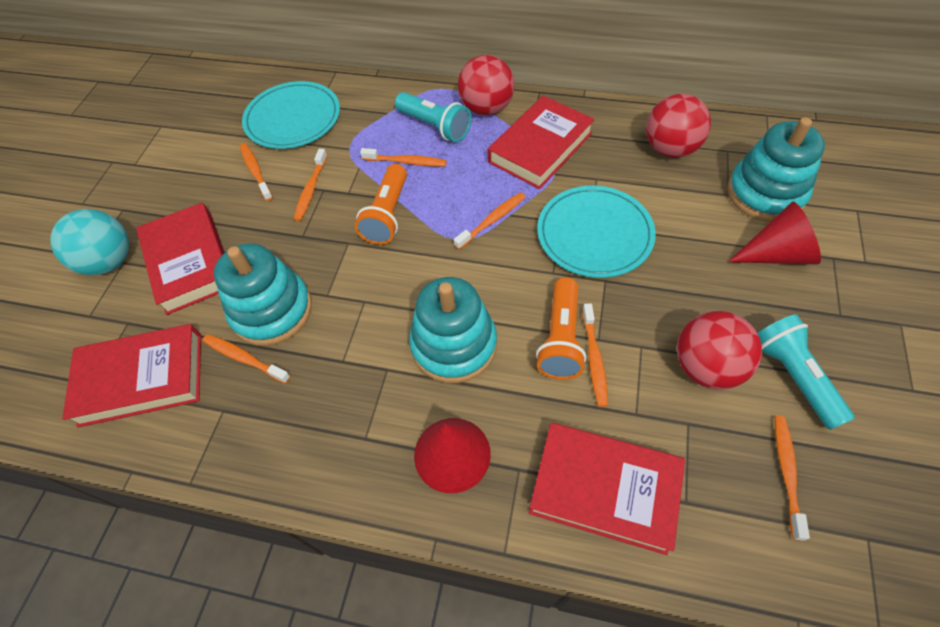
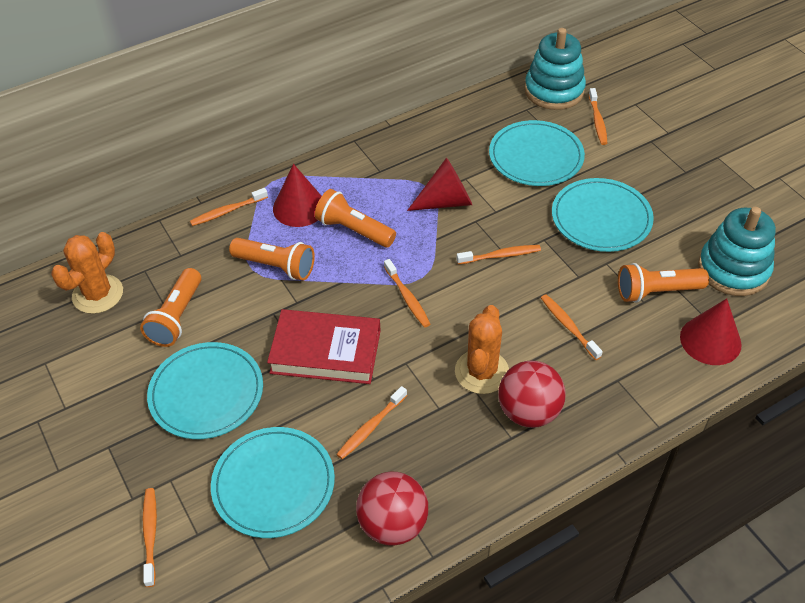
orange cactus: none = 0 -> [51,232,123,314] [455,305,509,394] = 2
orange flashlight: [355,164,407,245] [536,277,586,380] = 2 -> [140,268,201,347] [229,238,315,281] [315,189,396,247] [618,263,709,303] = 4
red ball: [458,55,514,116] [646,94,711,158] [677,311,762,390] = 3 -> [356,472,428,546] [498,361,565,428] = 2
red book: [62,324,201,428] [136,203,225,315] [488,96,595,189] [529,423,685,555] = 4 -> [267,309,381,384] = 1
red cone: [414,418,491,493] [728,202,821,265] = 2 -> [273,164,322,227] [407,158,472,211] [680,299,742,365] = 3
turquoise ball: [50,209,129,276] = 1 -> none = 0
turquoise flashlight: [395,92,472,142] [758,314,855,430] = 2 -> none = 0
turquoise plate: [242,81,340,149] [537,186,656,278] = 2 -> [147,342,263,439] [211,427,335,538] [489,120,585,186] [552,178,654,252] = 4
turquoise stacking toy: [214,243,312,346] [409,277,497,383] [727,117,825,222] = 3 -> [524,28,586,110] [698,207,776,296] = 2

